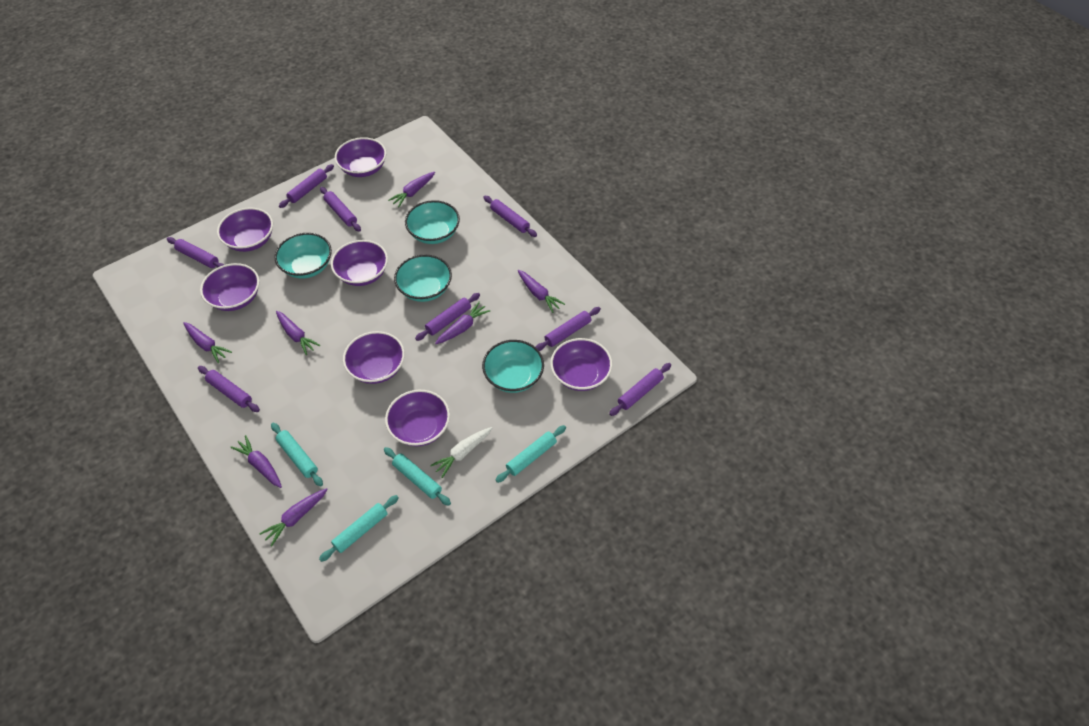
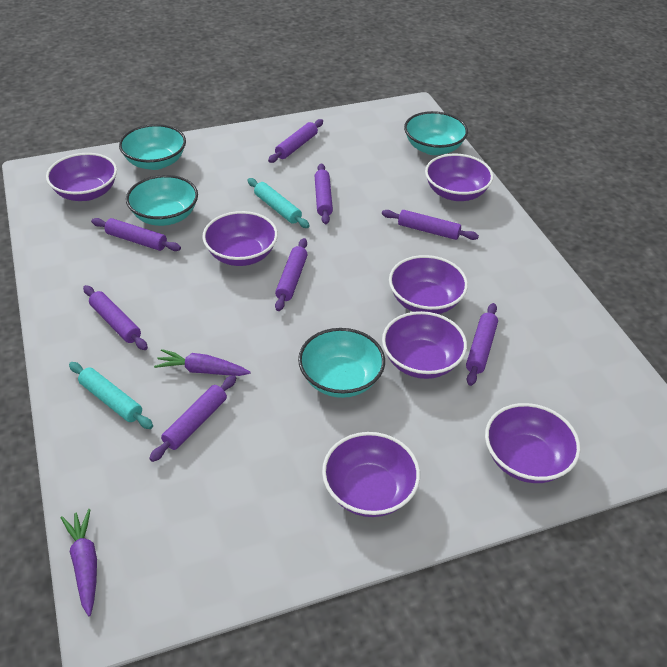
purple carrot: [183,322,232,363] [230,435,282,488] [259,488,328,546] [276,311,320,355] [388,172,435,207] [435,302,490,344] [518,270,565,313] = 7 -> [61,509,97,616] [154,349,251,376] = 2
turquoise rolling pin: [271,423,323,486] [319,495,399,562] [384,447,451,506] [495,425,566,483] = 4 -> [69,362,153,429] [248,178,310,228] = 2
white carrot: [430,427,492,478] = 1 -> none = 0

